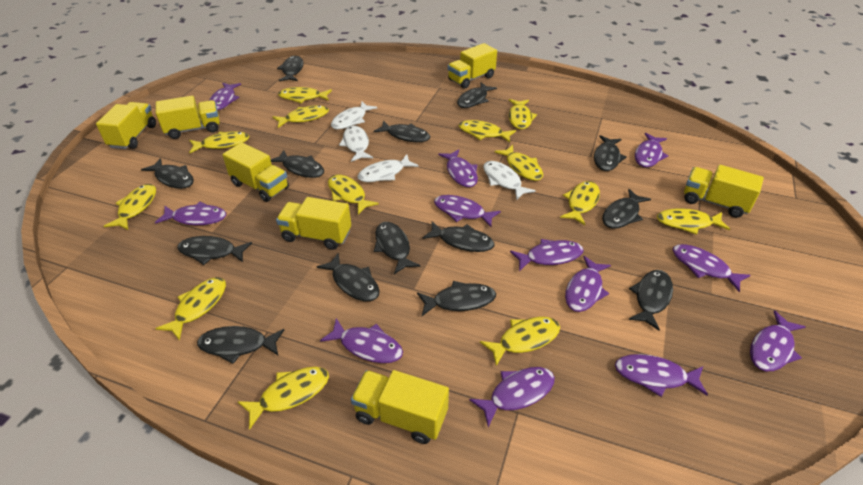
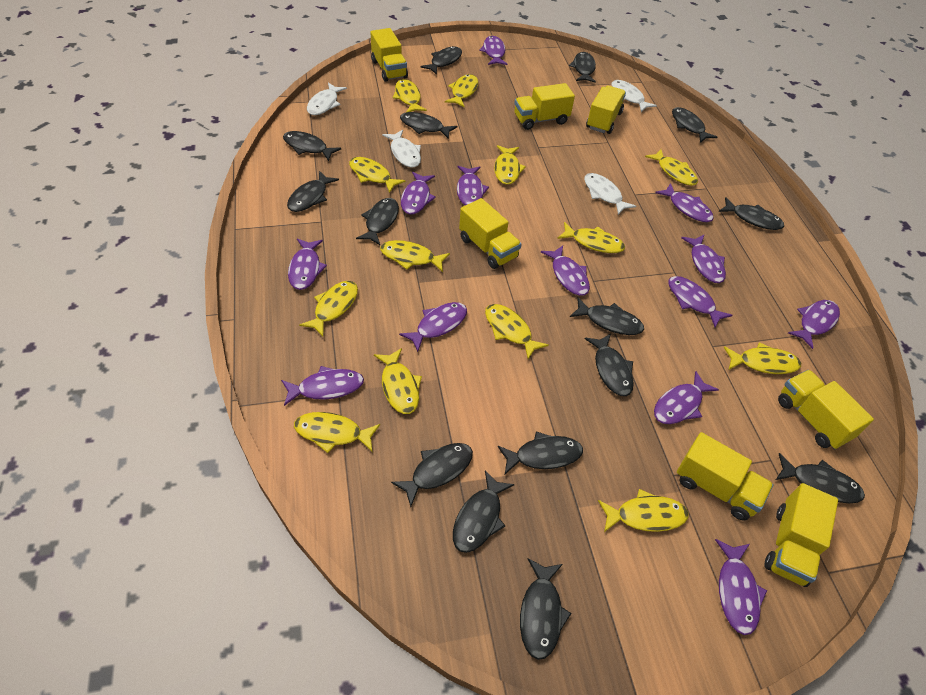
black fish: [141,158,194,189] [177,236,252,265] [197,326,284,364] [271,150,324,178] [277,56,304,81] [317,253,380,301] [373,120,430,142] [374,222,420,274] [417,281,496,316] [423,221,494,252] [457,82,497,108] [594,135,626,171] [602,189,651,229] [628,270,673,331] = 14 -> [283,131,341,161] [287,171,339,212] [356,198,399,245] [391,443,473,507] [400,112,457,139] [420,46,462,75] [453,470,515,553] [498,432,583,474] [520,558,572,660] [569,52,596,83] [570,298,644,335] [585,334,634,396] [672,107,717,143] [719,197,784,230] [776,453,865,503] = 15
purple fish: [155,202,226,225] [209,83,241,110] [320,318,403,363] [434,195,501,227] [438,149,478,187] [469,367,555,427] [510,239,584,271] [565,256,611,312] [615,354,708,397] [635,133,668,167] [673,244,751,292] [750,310,806,371] = 12 -> [281,366,364,406] [288,239,327,290] [399,302,467,352] [401,172,436,214] [457,166,489,205] [479,36,507,65] [541,246,590,296] [654,371,719,424] [655,183,714,222] [668,276,733,328] [681,235,726,283] [715,539,767,635] [788,300,840,349] = 13

